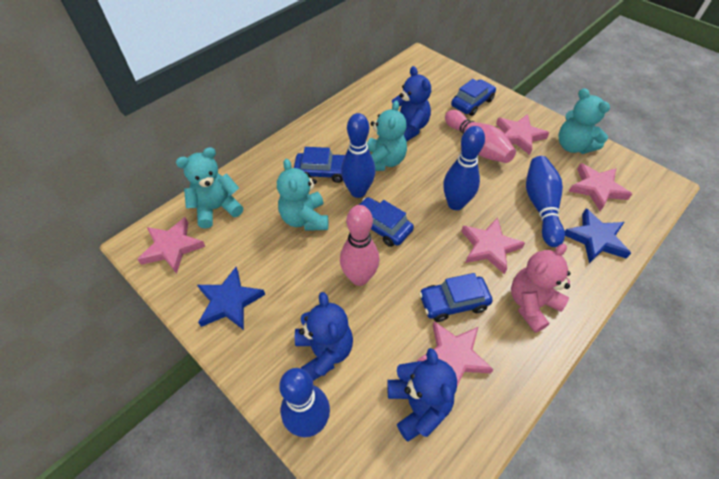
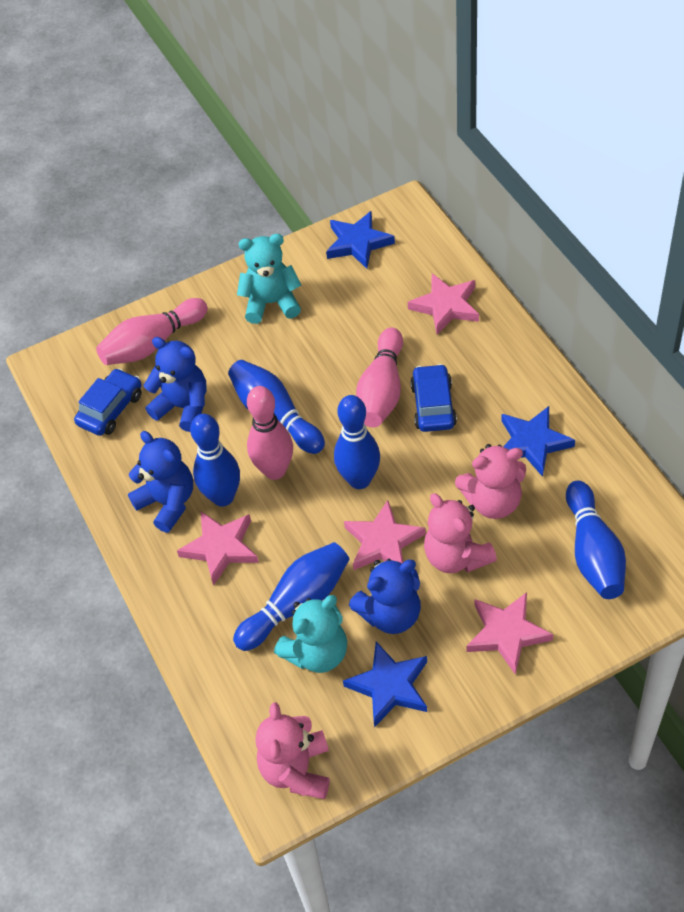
blue bowling pin: [279,368,330,437] [341,113,375,198] [443,126,485,210] [526,156,565,247] = 4 -> [190,414,240,507] [228,360,325,454] [233,542,350,651] [334,395,380,489] [566,481,626,599] = 5
blue car: [294,147,345,183] [359,197,414,247] [419,273,493,322] [451,79,496,116] = 4 -> [74,368,142,436] [410,364,457,432] = 2
blue star: [197,267,265,330] [565,208,631,263] = 2 -> [326,211,395,269] [343,642,427,728] [501,406,575,477] = 3
pink bowling pin: [340,205,380,286] [445,110,516,163] = 2 -> [96,298,208,365] [247,386,293,480] [356,327,403,427] = 3
pink star: [137,217,206,274] [417,321,494,386] [461,217,525,274] [496,114,549,155] [569,163,632,211] = 5 -> [177,511,259,586] [344,500,426,570] [408,274,479,335] [466,592,553,674] = 4
pink teddy bear: [511,244,570,333] = 1 -> [255,702,329,799] [424,493,497,573] [455,444,526,519] = 3
turquoise teddy bear: [176,147,243,229] [277,159,328,231] [367,100,407,171] [558,88,610,154] = 4 -> [237,234,301,324] [274,595,347,673] = 2

